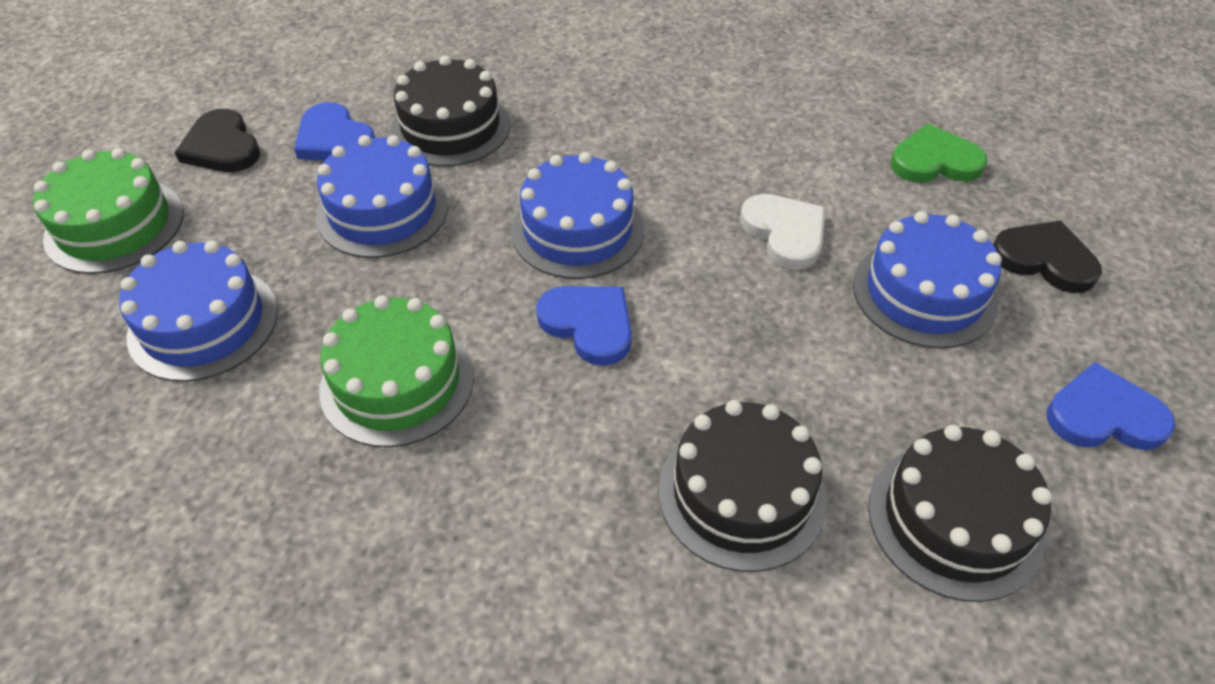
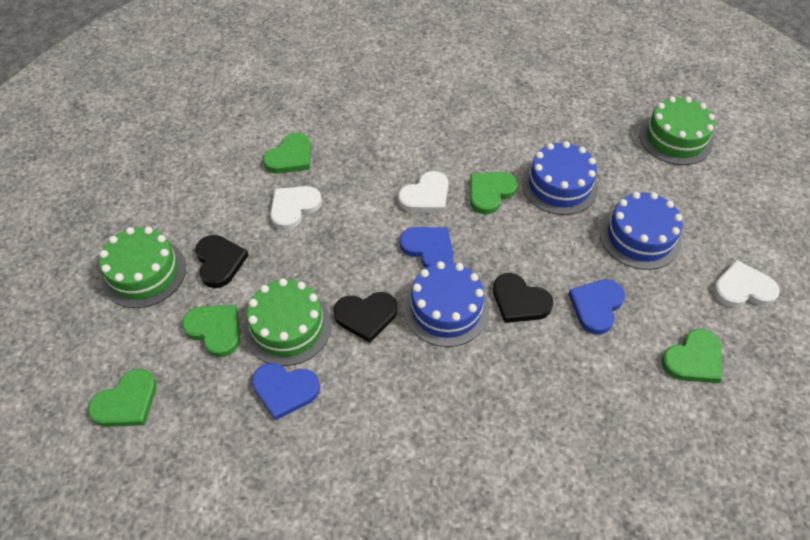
black cake: [390,55,511,167] [659,400,827,572] [868,425,1052,602] = 3 -> none = 0
black heart: [174,109,260,172] [993,221,1102,293] = 2 -> [195,235,249,288] [333,292,397,343] [493,273,553,323] = 3
blue cake: [119,241,278,382] [316,135,448,258] [511,152,644,279] [853,211,1002,349] = 4 -> [404,261,489,347] [522,141,598,215] [600,192,683,270] = 3
green cake: [33,148,183,274] [319,296,474,447] = 2 -> [99,227,186,308] [244,278,331,366] [639,96,715,165] = 3
green heart: [891,124,987,183] = 1 -> [88,369,156,427] [182,305,240,357] [263,133,311,174] [470,172,518,215] [661,329,722,383] = 5
white heart: [740,194,826,269] = 1 -> [270,186,322,230] [398,171,449,212] [713,260,780,307] = 3

